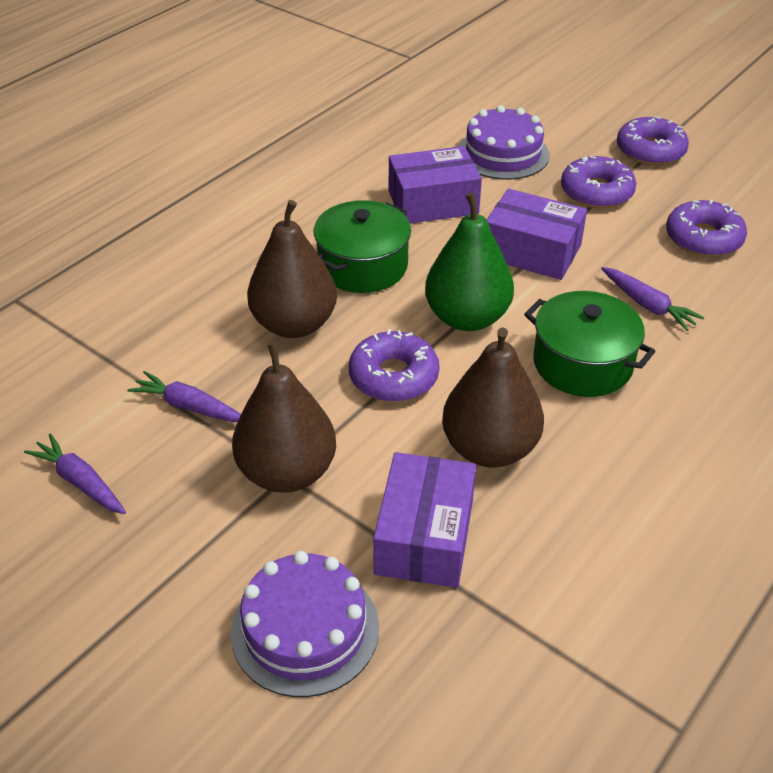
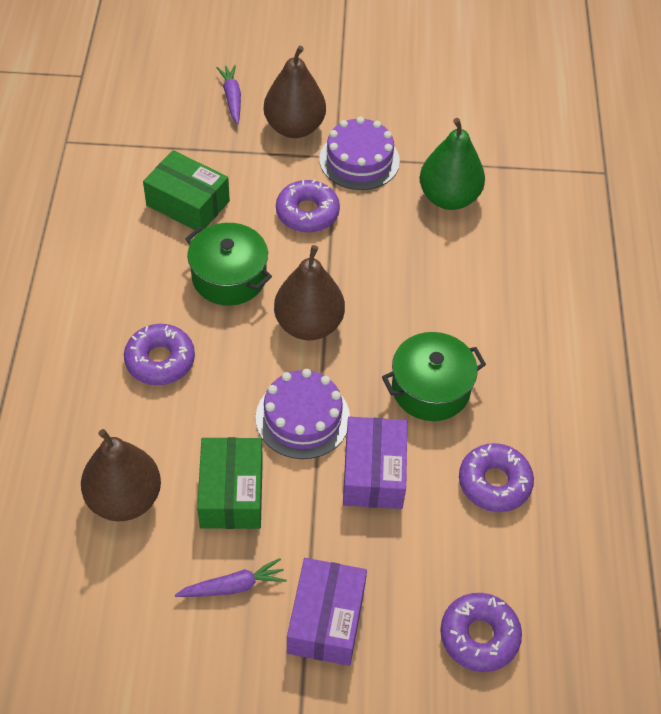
green box: none = 0 -> [143,150,230,230] [197,437,263,529] = 2
purple box: [373,452,476,588] [389,146,482,224] [487,189,587,280] = 3 -> [287,558,367,666] [343,417,407,509] = 2
purple carrot: [24,433,126,514] [127,371,241,422] [601,267,704,331] = 3 -> [175,558,287,597] [216,65,241,124] = 2

